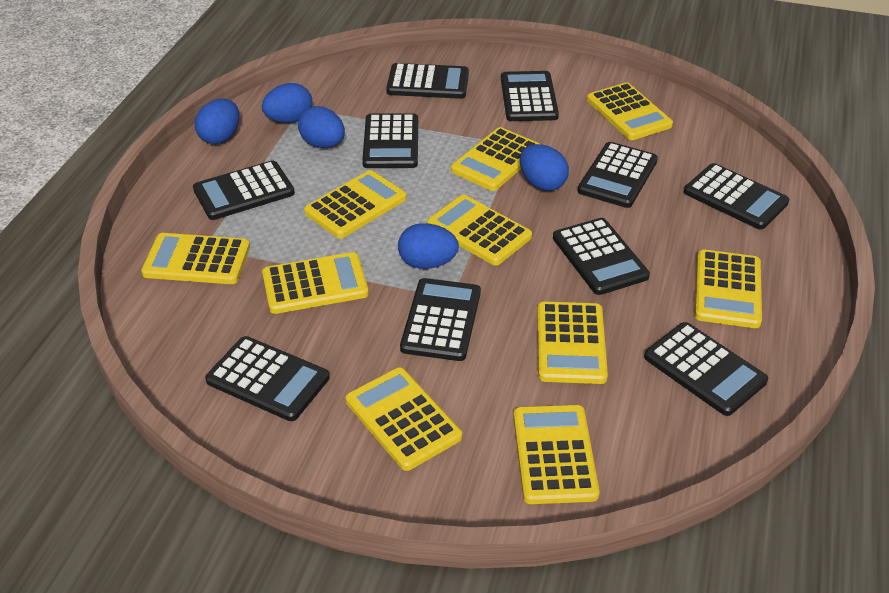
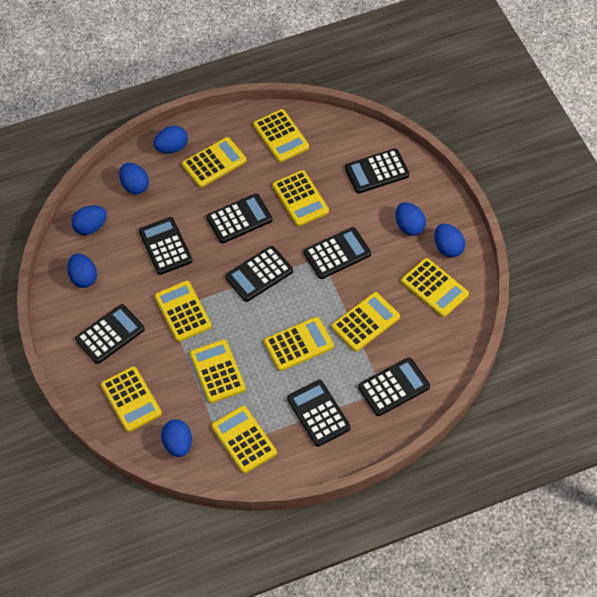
black calculator: [193,160,295,220] [205,336,330,421] [362,113,418,168] [386,63,469,99] [400,278,481,361] [501,71,559,121] [553,218,650,295] [578,142,658,208] [644,322,768,416] [684,163,789,230] = 10 -> [75,304,145,364] [139,217,192,275] [206,193,273,243] [225,246,293,302] [287,380,351,447] [304,227,371,279] [345,149,409,194] [358,357,430,416] = 8
blue egg: [195,99,239,144] [262,83,312,123] [298,106,345,148] [398,223,459,269] [520,144,569,191] = 5 -> [67,253,97,288] [72,205,107,235] [119,163,149,194] [154,126,188,153] [161,419,192,457] [396,202,426,236] [434,224,465,258] = 7

